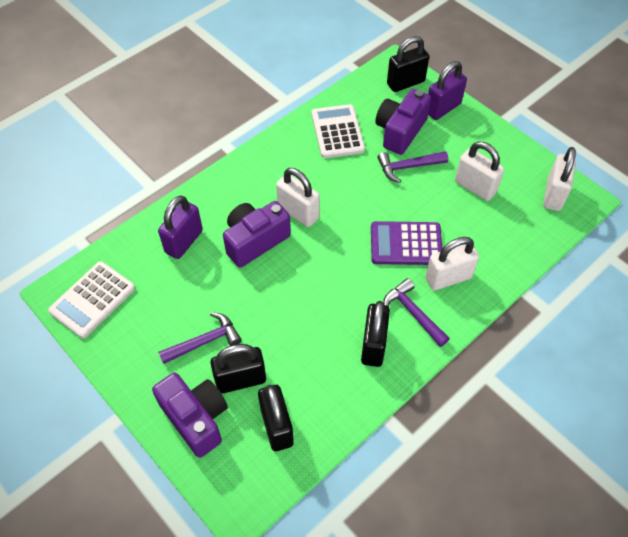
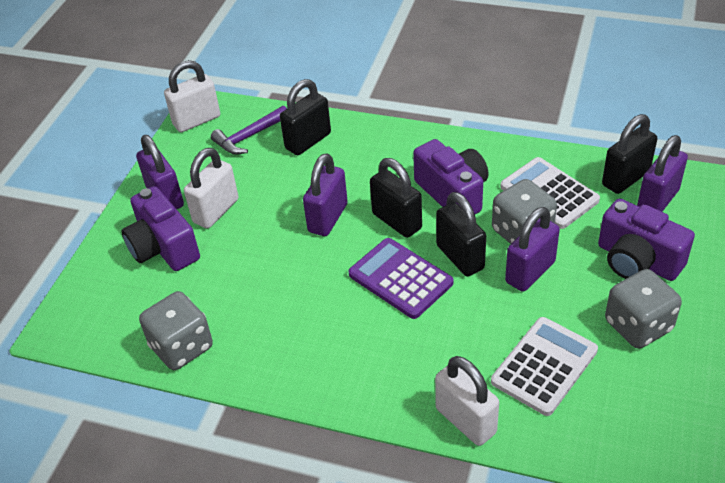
grey dice: none = 0 -> [139,291,213,370] [492,179,557,244] [605,269,682,349] = 3
purple hammer: [158,312,242,364] [378,151,448,183] [383,278,450,347] = 3 -> [211,106,287,154] = 1
purple padlock: [158,195,203,259] [428,61,467,120] = 2 -> [136,135,184,209] [303,153,348,236] [505,207,560,292] [637,135,688,212] = 4
white padlock: [276,168,320,227] [426,237,479,291] [455,142,504,201] [543,147,576,211] = 4 -> [164,60,220,132] [184,148,239,229] [435,356,499,446] = 3

